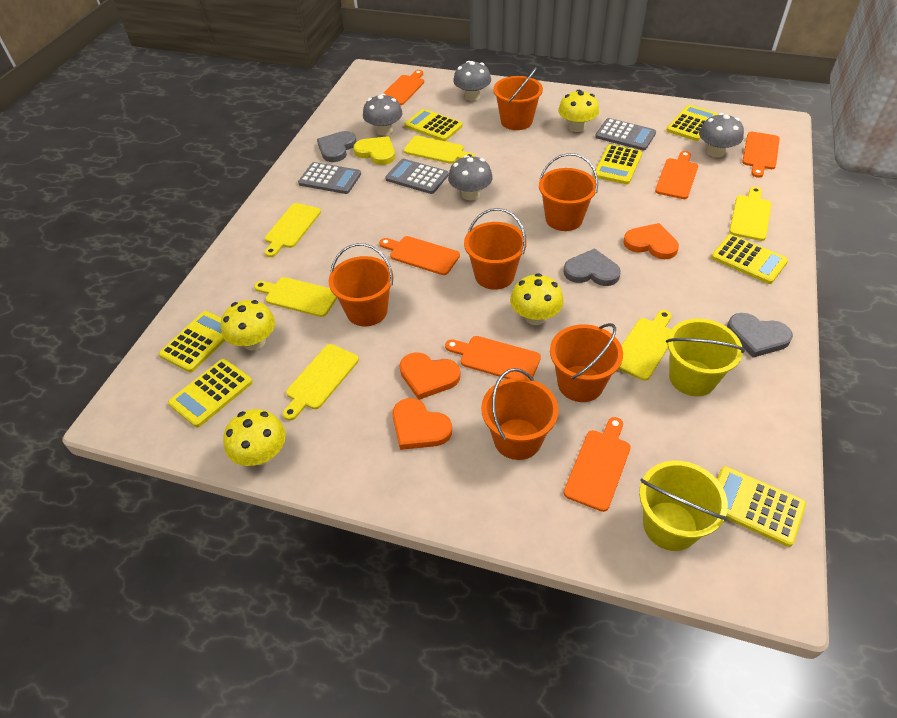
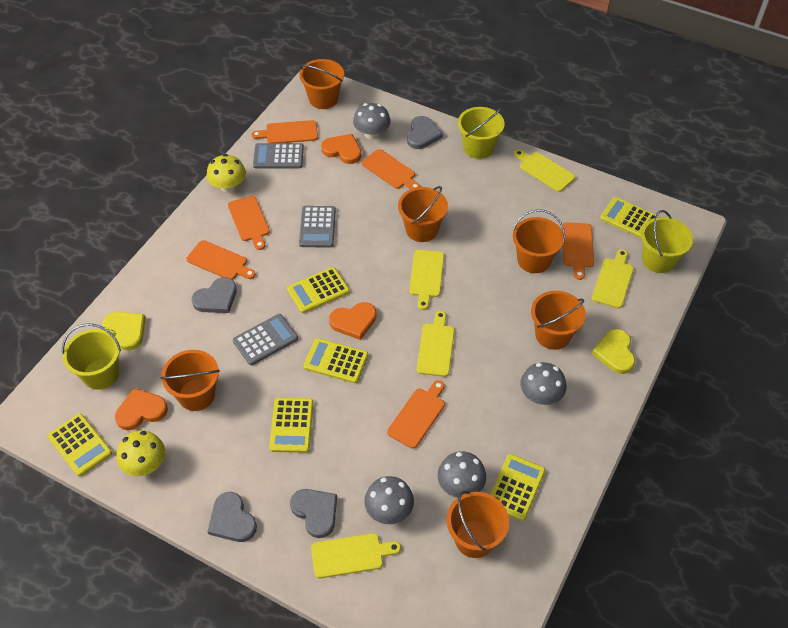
grey heart: [317,131,356,162] [564,248,621,286] [727,313,793,357] = 3 -> [192,277,237,313] [207,492,257,542] [290,489,337,538] [407,116,443,149] = 4
yellow bucket: [639,461,728,551] [666,318,745,396] = 2 -> [62,323,121,390] [458,107,505,159] [641,210,693,273] = 3
yellow calculator: [159,311,225,372] [168,359,253,428] [404,109,463,141] [594,144,642,184] [666,105,718,141] [711,234,788,284] [717,466,806,547] = 7 -> [47,413,112,477] [269,398,313,453] [287,267,350,313] [303,338,368,383] [490,454,546,521] [600,197,659,238] = 6
yellow cutting board: [254,277,337,317] [265,203,321,257] [283,344,359,421] [404,136,475,164] [618,310,672,381] [729,187,771,241] = 6 -> [311,533,401,578] [409,250,444,310] [417,311,455,377] [514,150,575,192] [592,249,634,308] = 5
yellow heart: [353,136,395,165] = 1 -> [102,312,146,351] [592,329,635,374] = 2
yellow mushroom: [221,300,275,351] [223,409,286,466] [510,273,564,325] [558,90,599,132] = 4 -> [117,430,165,476] [207,154,246,193] = 2

